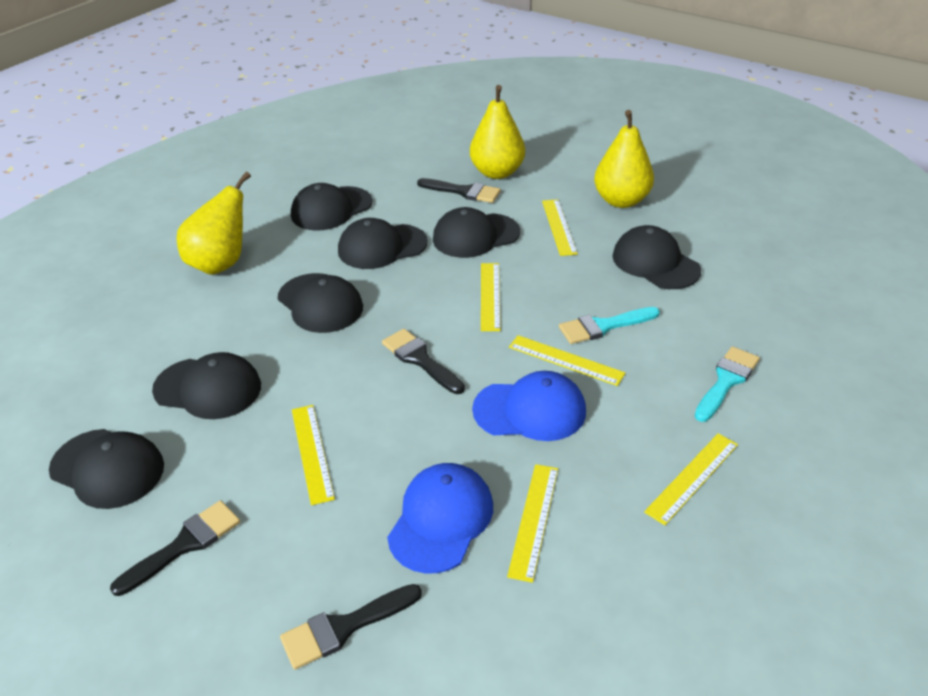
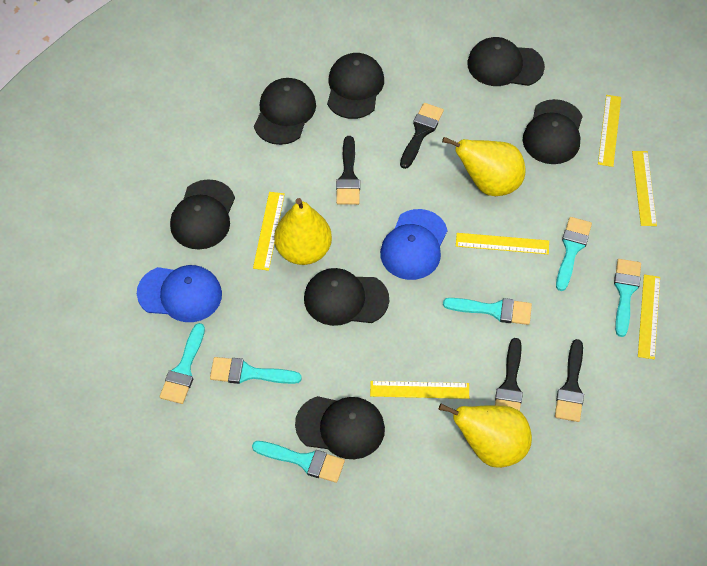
turquoise brush: [559,307,660,344] [694,346,760,422] = 2 -> [160,323,205,404] [210,357,302,384] [252,441,345,483] [443,298,532,325] [556,217,592,291] [614,259,641,337] = 6

